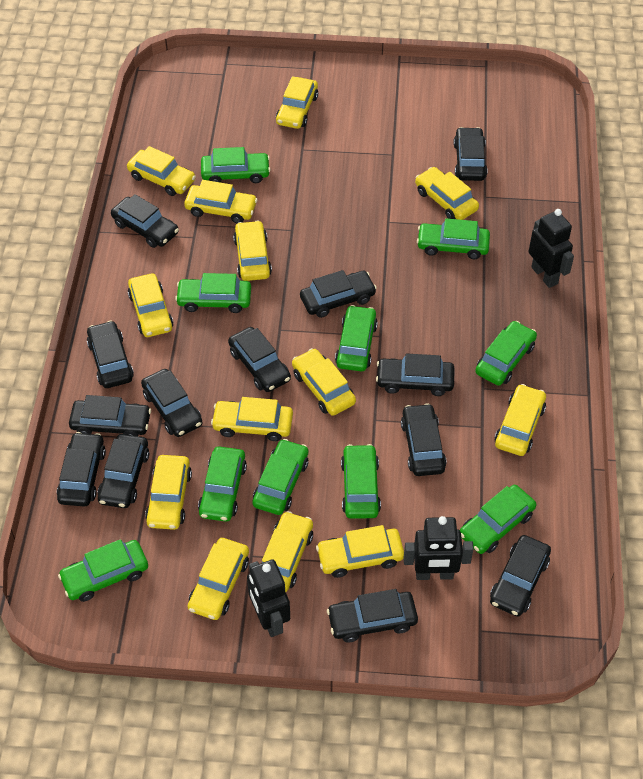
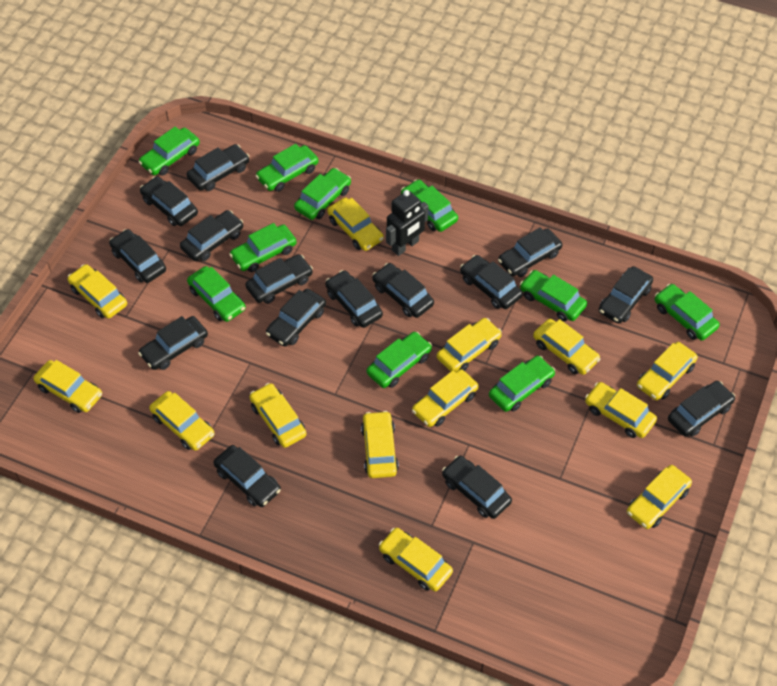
black car: [57,432,106,507] [69,395,151,436] [87,321,134,388] [98,434,149,508] [111,194,179,248] [141,369,202,437] [228,327,291,392] [300,270,377,318] [327,589,418,643] [376,353,454,396] [401,403,447,476] [453,127,488,181] [490,535,551,616] = 13 -> [109,229,166,283] [138,316,208,370] [140,176,198,226] [180,210,243,261] [187,144,249,191] [213,445,281,507] [245,254,313,304] [266,288,326,347] [325,270,383,328] [372,263,434,318] [442,456,512,519] [460,255,523,309] [498,227,562,277] [599,266,653,324] [668,381,735,437] = 15
black robot: [247,559,290,637] [404,516,474,580] [528,209,574,288] = 3 -> [386,190,428,256] = 1

